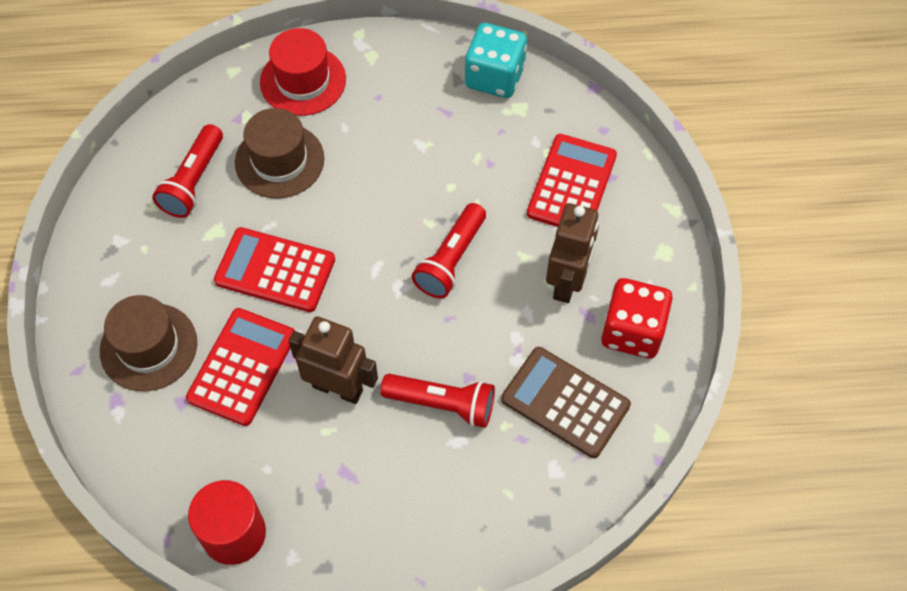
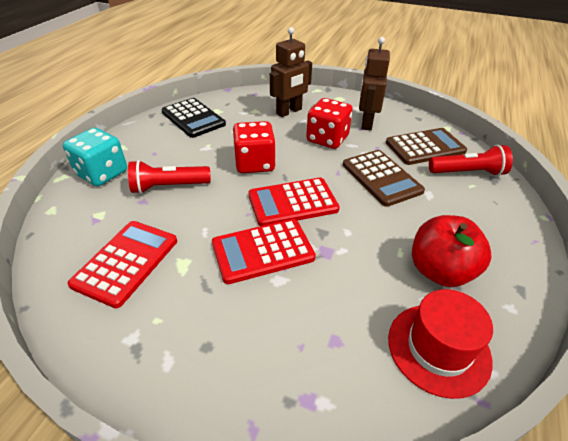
black calculator: none = 0 -> [161,98,226,138] = 1
brown calculator: [501,347,631,458] = 1 -> [343,150,425,207] [386,128,467,165] = 2
brown hat: [100,295,197,391] [235,108,324,199] = 2 -> none = 0
red apple: none = 0 -> [412,215,492,287] = 1
red cylinder: [188,480,266,565] = 1 -> none = 0
red dice: [601,278,673,359] = 1 -> [233,121,276,173] [306,98,353,149] = 2
red flashlight: [152,124,223,218] [380,374,495,428] [412,203,486,298] = 3 -> [128,160,211,194] [429,145,513,176] = 2

